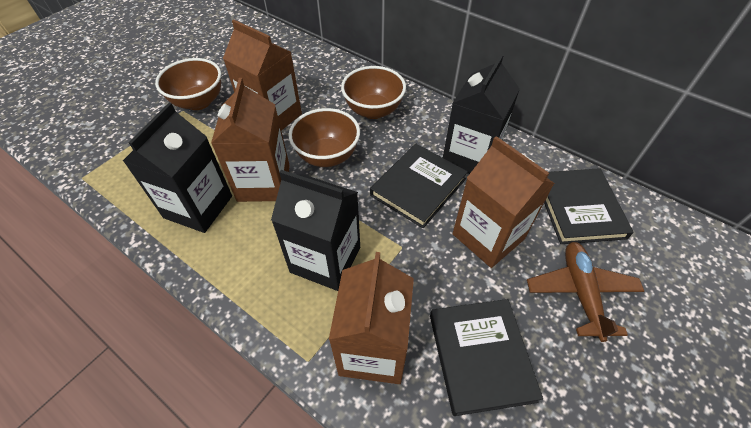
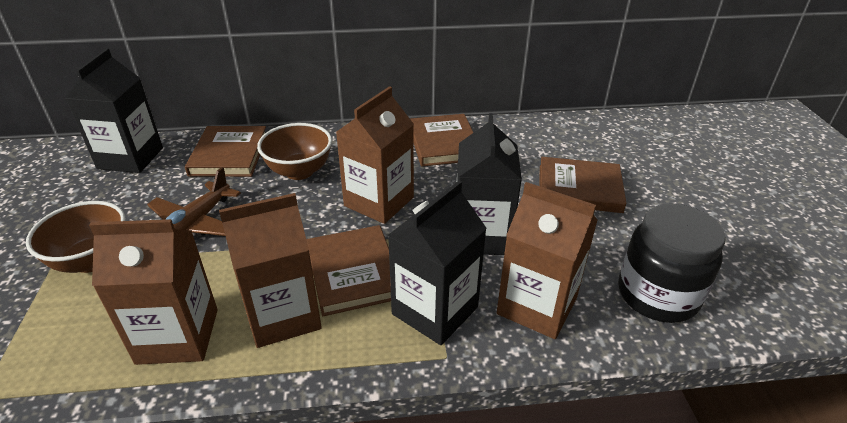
black book: [370,144,468,228] [430,299,543,416] [544,168,634,244] = 3 -> none = 0
black jar: none = 0 -> [618,204,726,323] = 1
brown book: none = 0 -> [185,126,266,177] [306,225,391,316] [410,114,474,166] [539,157,627,213] = 4
brown bowl: [155,58,221,110] [289,108,360,167] [341,66,406,119] = 3 -> [26,201,126,273] [257,123,332,180] = 2

